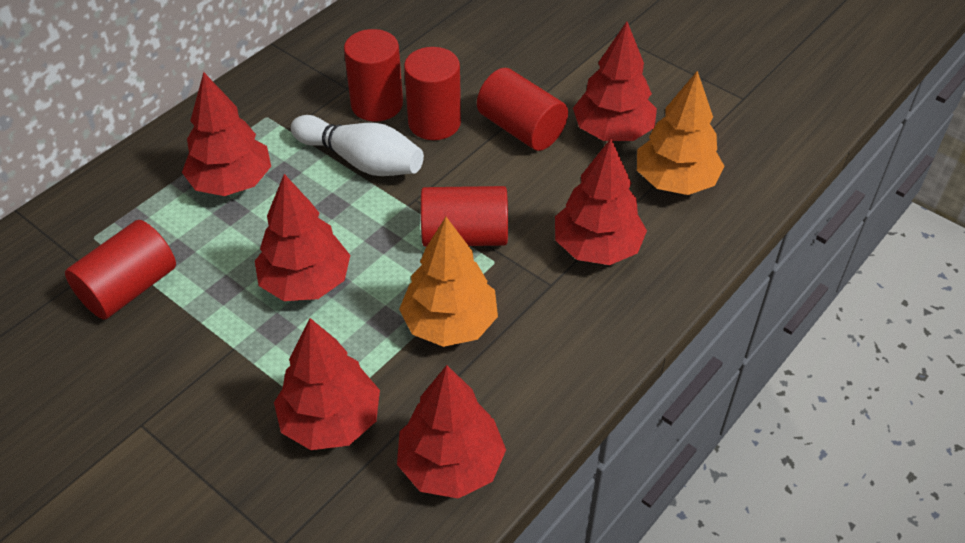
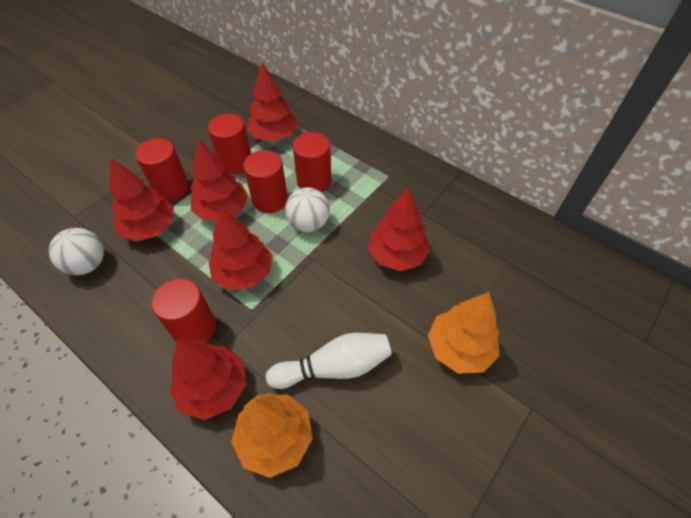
white ball: none = 0 -> [49,228,104,275] [285,187,330,232] = 2

